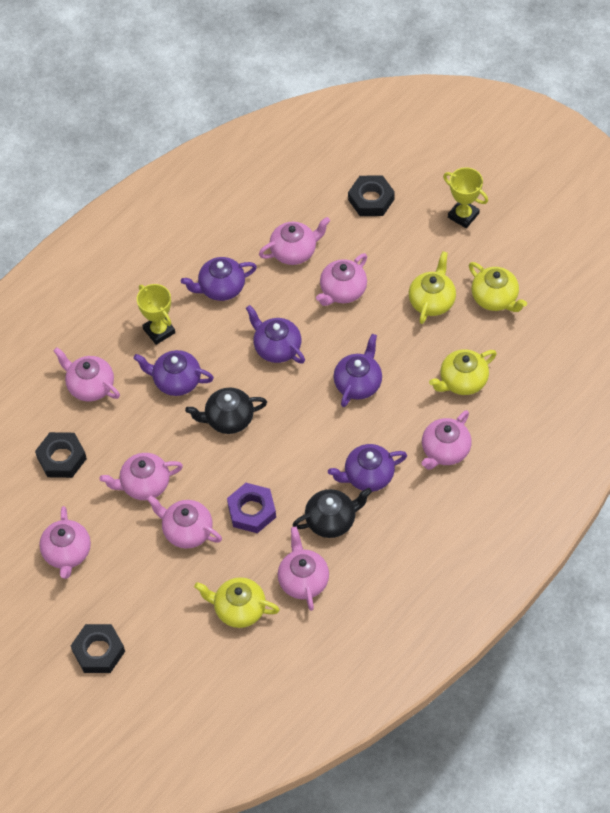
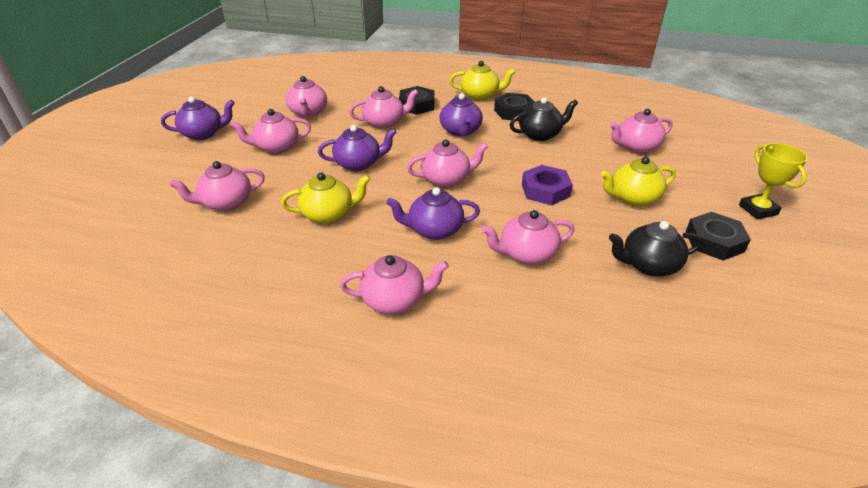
purple teapot: [134,350,214,396] [181,257,257,301] [246,305,305,364] [328,444,407,492] [334,334,382,407] = 5 -> [161,97,235,140] [318,125,397,171] [386,187,480,240] [440,93,483,137] = 4
yellow teapot: [194,577,280,628] [409,251,456,324] [429,349,497,395] [469,262,527,312] = 4 -> [281,173,371,224] [450,61,515,100] [601,157,676,206] = 3
yellow trophy: [137,284,175,345] [443,167,488,228] = 2 -> [739,143,808,220] = 1

